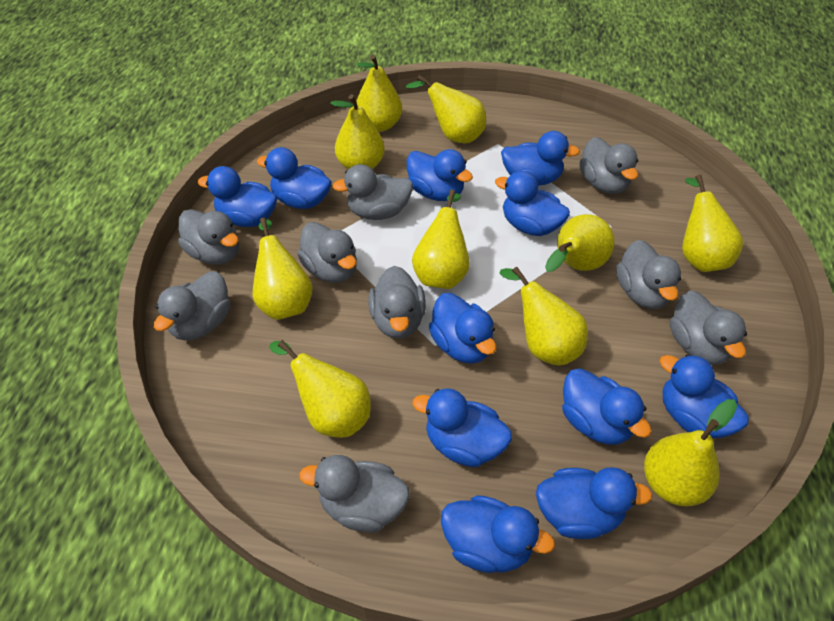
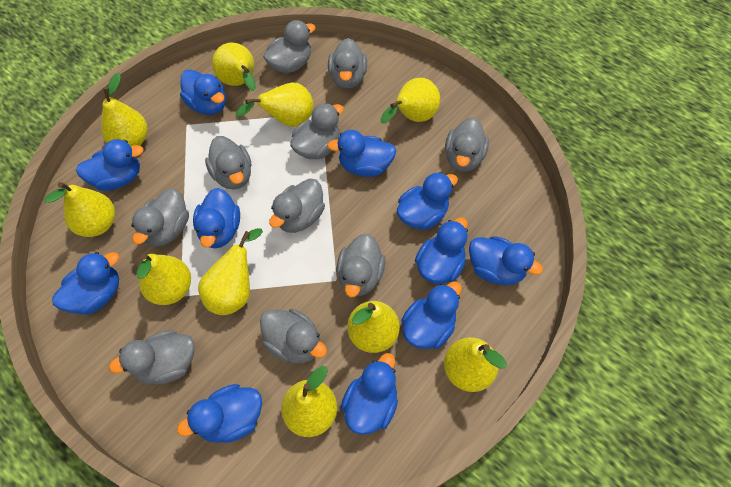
grey duck: [154,271,231,341] [178,209,239,265] [297,222,357,283] [299,455,410,533] [332,164,413,220] [368,266,426,339] [579,137,638,194] [616,240,681,309] [670,291,747,365] = 9 -> [109,330,194,384] [131,188,189,247] [205,136,252,190] [260,309,327,363] [263,20,316,73] [269,178,325,233] [290,103,344,159] [328,38,367,89] [337,233,385,297] [445,117,489,172] = 10

